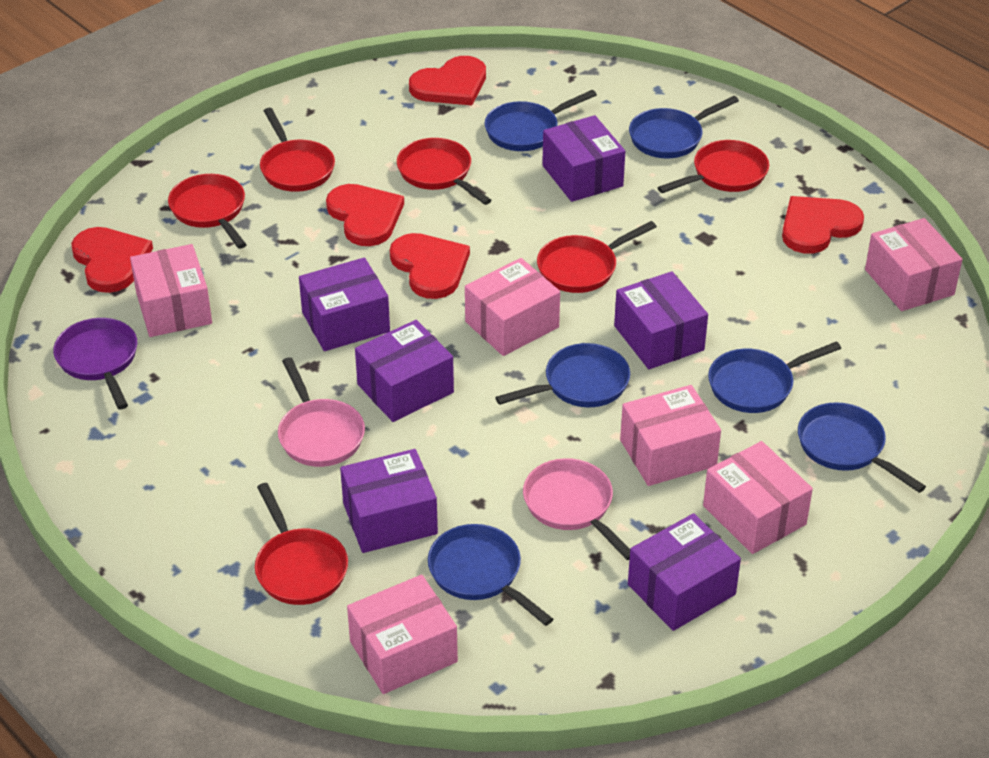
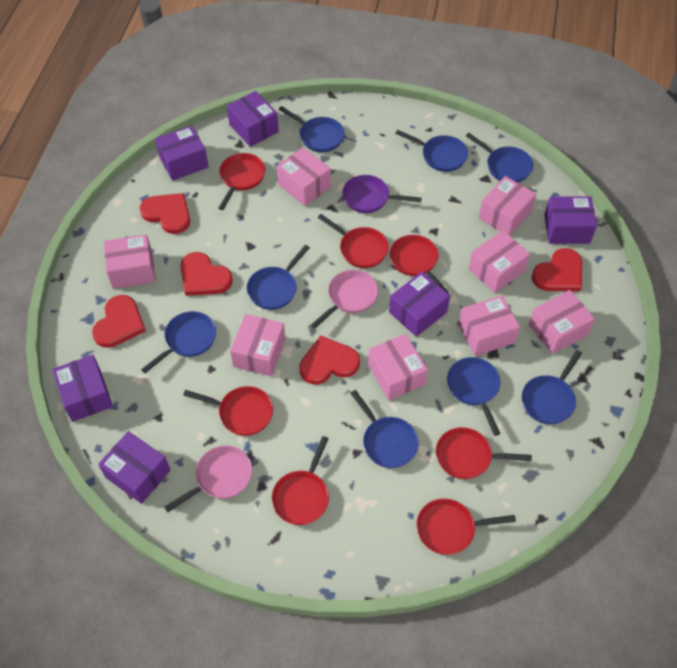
blue pan: [428,524,553,626] [485,90,597,151] [495,343,630,407] [629,96,739,158] [708,341,841,413] [798,402,926,493] = 6 -> [141,311,216,373] [247,245,310,310] [279,106,344,152] [350,390,419,468] [395,130,468,172] [447,357,500,436] [466,133,533,183] [522,350,582,424] = 8
pink box: [130,244,212,337] [347,575,458,694] [465,258,560,356] [620,385,721,486] [703,441,813,554] [865,218,963,311] = 6 -> [104,234,156,289] [230,314,286,376] [277,147,331,206] [368,334,428,400] [458,295,520,356] [469,230,530,293] [478,176,536,236] [529,290,595,354] = 8
red pan: [168,174,247,249] [255,483,348,605] [260,108,335,192] [397,138,492,205] [537,221,657,293] [657,140,769,193] = 6 -> [183,386,273,436] [219,153,265,210] [272,436,329,525] [318,214,389,268] [390,235,449,294] [416,499,516,555] [436,427,532,479] = 7

